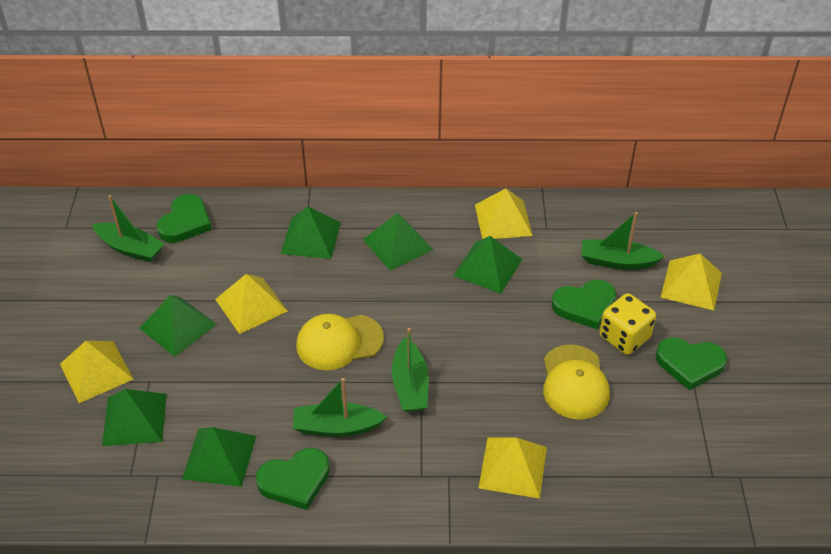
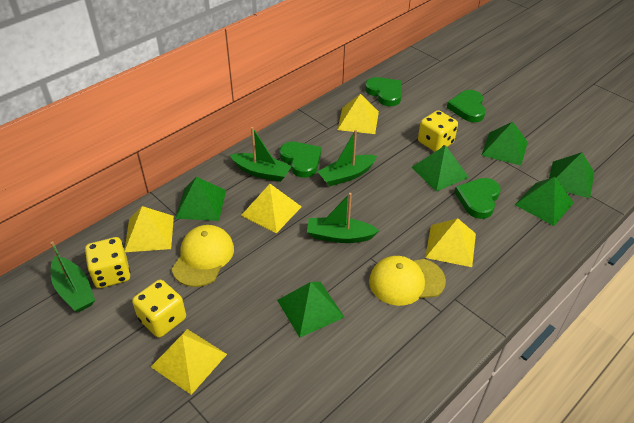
yellow dice: [599,293,656,355] = 1 -> [85,237,130,288] [132,280,186,338] [418,110,458,152] = 3

